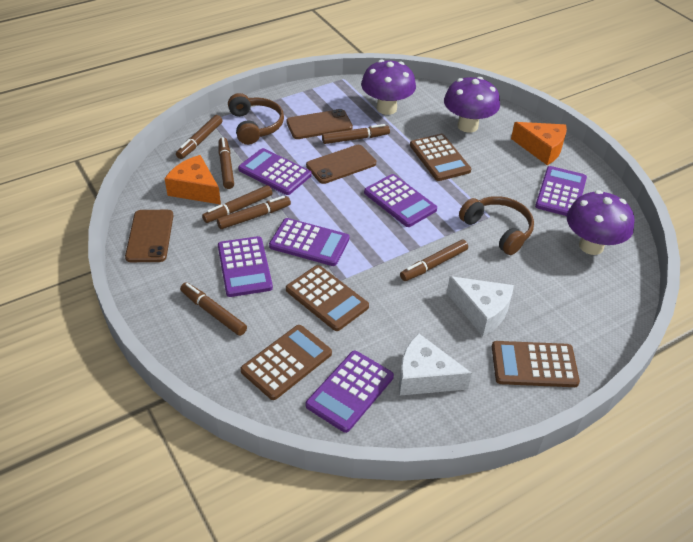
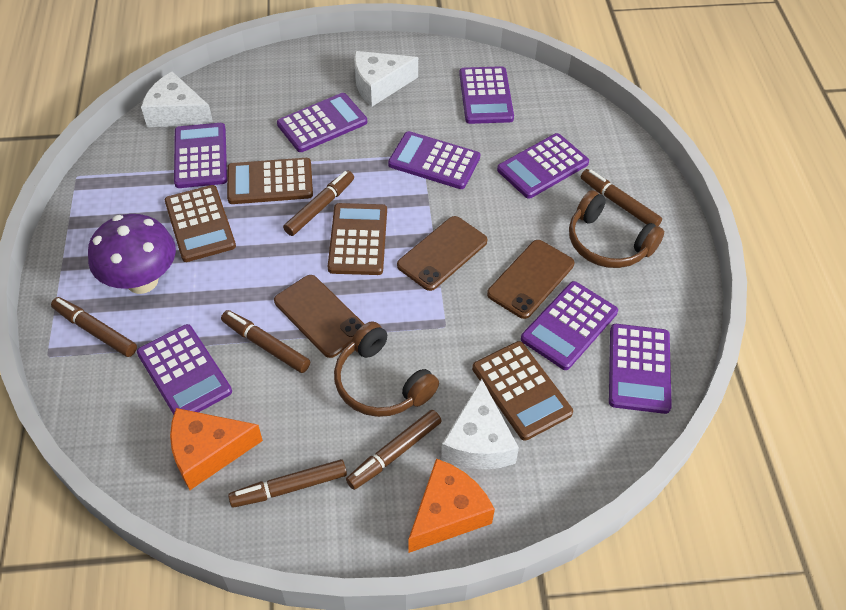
brown marker: [176,115,222,159] [180,282,247,336] [202,185,272,223] [217,196,291,229] [219,137,234,189] [322,124,390,144] [400,239,468,281] = 7 -> [51,297,137,357] [221,310,310,373] [228,459,347,508] [283,171,354,236] [346,410,442,490] [581,169,662,226] = 6
purple calculator: [218,236,273,297] [238,148,312,195] [269,218,349,266] [306,351,394,433] [364,174,437,227] [535,166,587,216] = 6 -> [137,324,232,415] [174,123,227,188] [277,93,367,152] [388,131,480,189] [459,66,514,124] [497,133,589,199] [521,281,618,370] [609,324,672,414] = 8
purple mushroom: [361,60,416,115] [444,77,500,133] [566,190,635,255] = 3 -> [88,214,176,294] = 1
white cheese: [399,333,472,395] [447,276,514,336] = 2 -> [141,72,213,127] [354,51,418,107] [441,379,519,470] = 3

